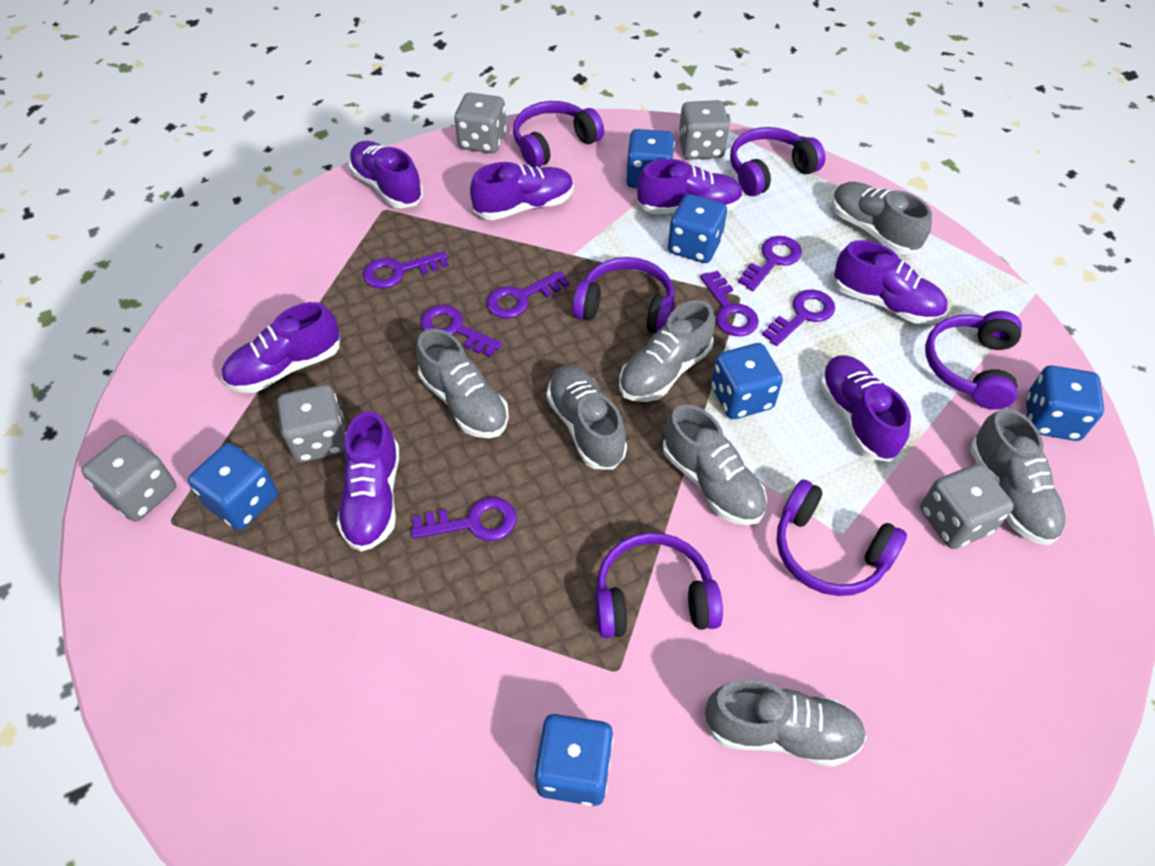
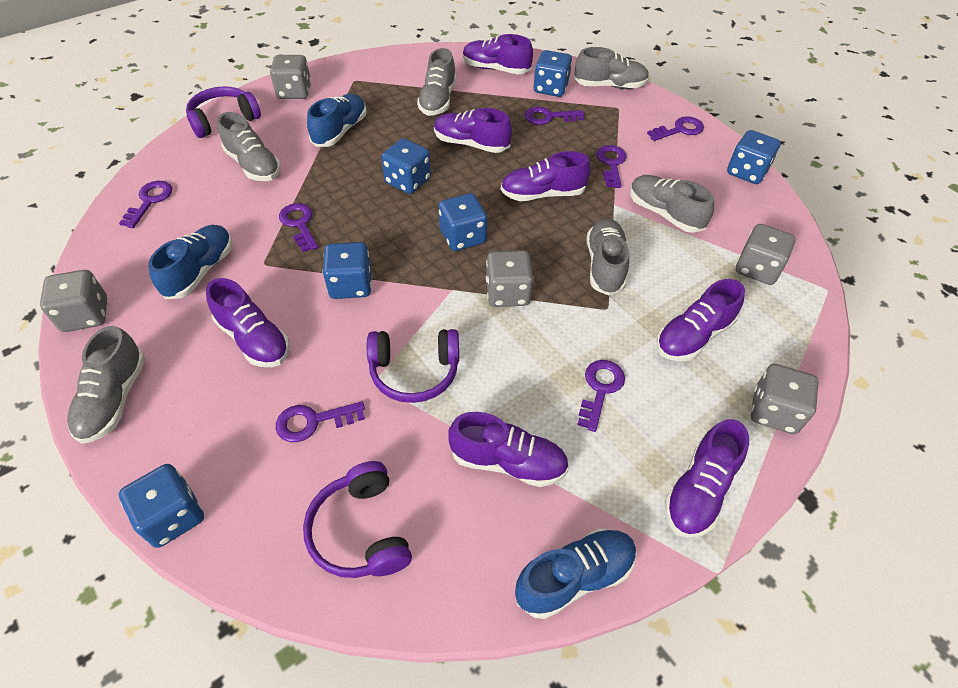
blue shoe: none = 0 -> [148,225,233,299] [307,94,367,147] [515,528,637,619] = 3
grey shoe: [416,329,509,438] [546,366,627,470] [619,300,715,402] [663,405,767,525] [704,679,867,767] [832,182,932,254] [970,408,1066,545] = 7 -> [67,326,145,444] [217,112,281,181] [417,48,456,116] [574,47,649,89] [587,218,629,296] [630,175,714,233] = 6
purple headphones: [513,101,604,168] [573,257,675,333] [595,533,723,638] [730,127,825,196] [776,479,907,596] [925,311,1022,410] = 6 -> [186,86,261,138] [303,461,412,578] [367,329,459,403] = 3

